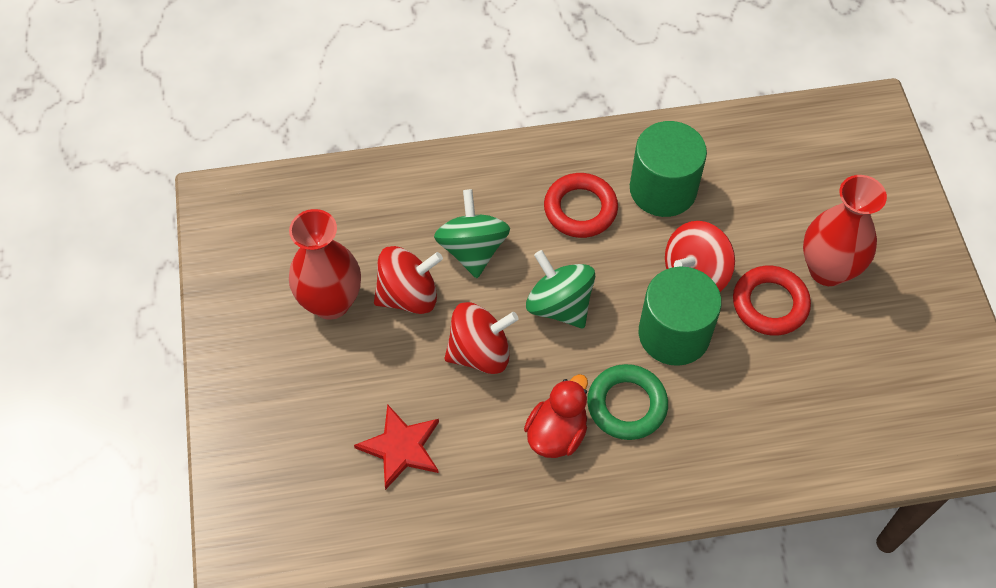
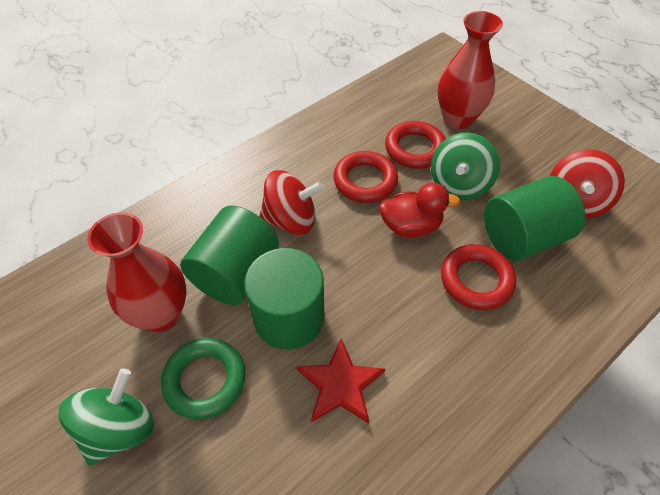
green cylinder: [630,121,707,217] [639,267,722,366] = 2 -> [180,205,279,305] [244,248,324,349] [484,176,585,261] = 3
red ring: [544,173,618,238] [733,266,811,336] = 2 -> [333,151,398,203] [385,121,446,169] [441,244,516,310] = 3
red spinning top: [374,246,443,314] [444,302,519,374] [665,221,735,292] = 3 -> [259,170,324,235] [550,149,625,218] = 2

